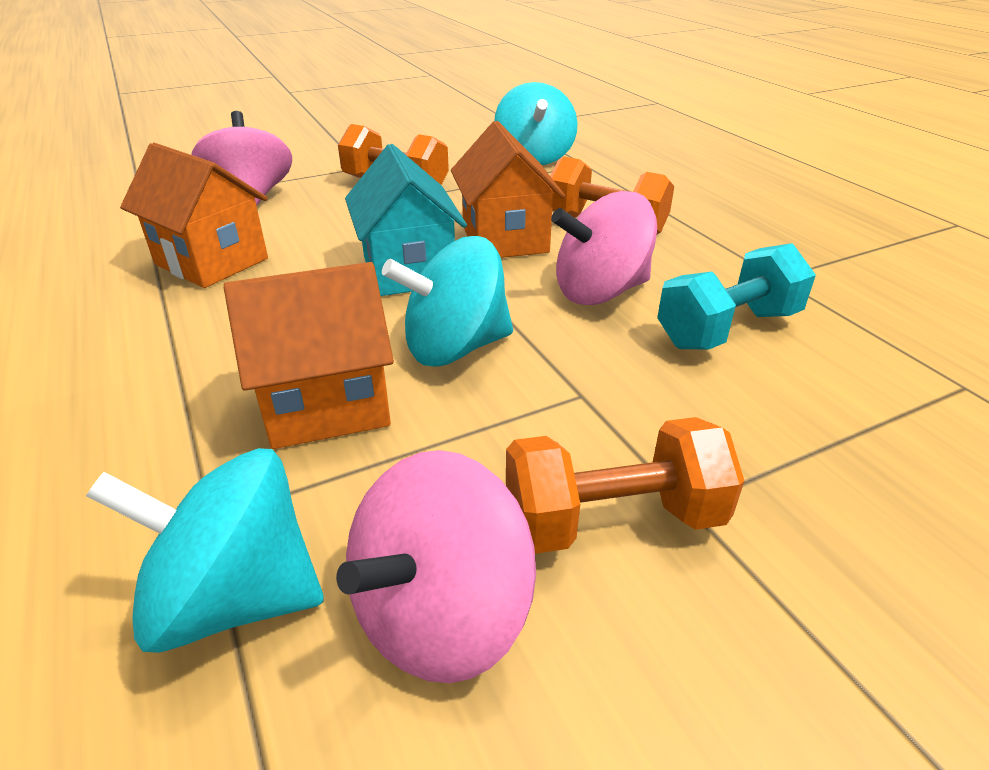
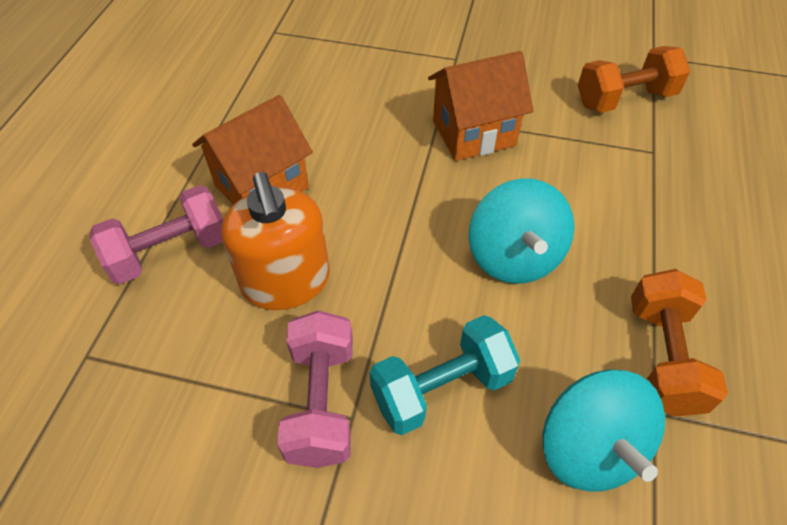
orange dumbbell: [338,124,449,185] [506,417,744,554] [550,156,674,234] = 3 -> [578,46,690,113] [631,269,728,417] = 2
orange house: [120,143,268,288] [224,262,394,449] [451,121,565,258] = 3 -> [192,95,313,205] [428,51,534,161] = 2
orange soap dispenser: none = 0 -> [221,172,330,310] = 1
pink dumbbell: none = 0 -> [90,185,223,284] [277,310,353,468] = 2
pink spinning top: [191,111,292,206] [336,450,536,683] [551,191,657,305] = 3 -> none = 0
turquoise house: [345,144,467,296] = 1 -> none = 0
turquoise spinning top: [86,448,323,653] [382,236,513,366] [495,82,578,165] = 3 -> [469,178,574,284] [543,370,665,492] = 2

